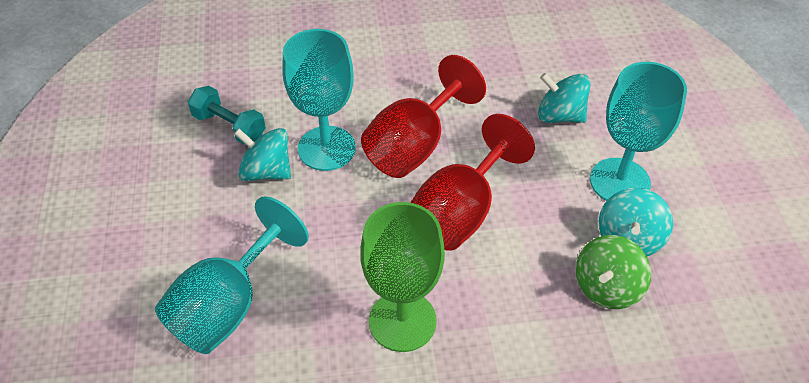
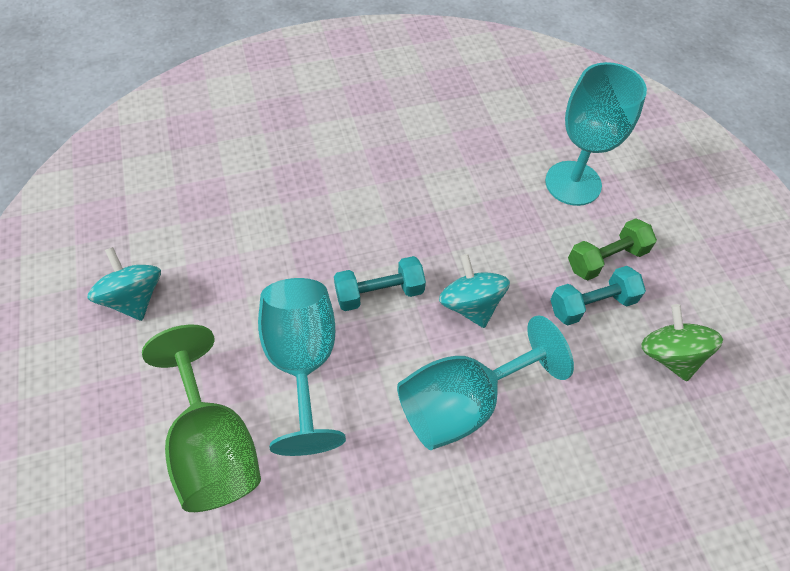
green dumbbell: none = 0 -> [568,218,657,280] = 1
red goblet: [361,55,486,178] [410,114,535,251] = 2 -> none = 0
turquoise dumbbell: [188,86,266,145] = 1 -> [334,256,426,311] [550,266,646,325] = 2
turquoise spinning top: [234,128,291,181] [538,73,591,123] [599,188,673,256] = 3 -> [87,247,161,321] [439,254,510,328] = 2

